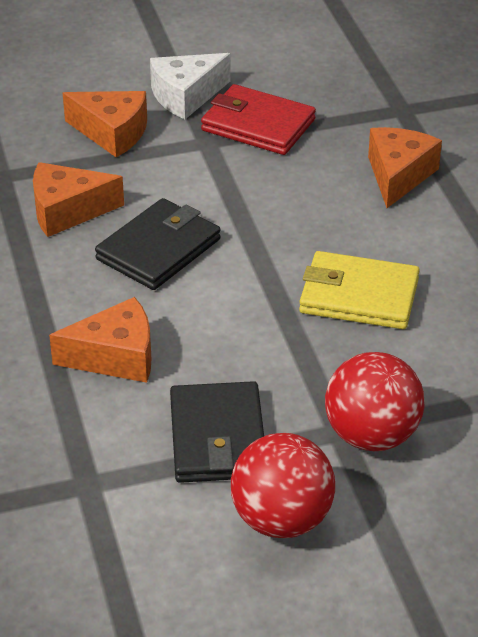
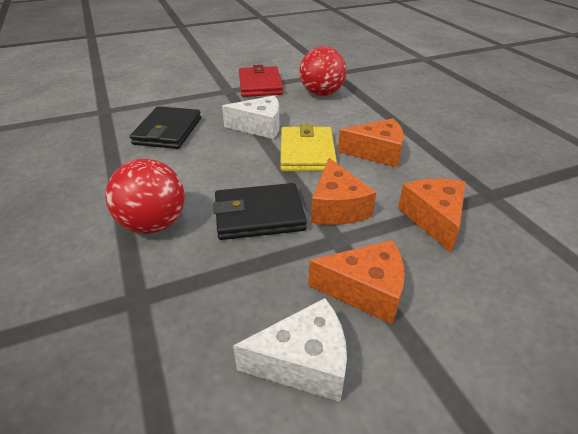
white cheese: [150,53,231,119] = 1 -> [222,96,279,139] [233,298,347,402] = 2

